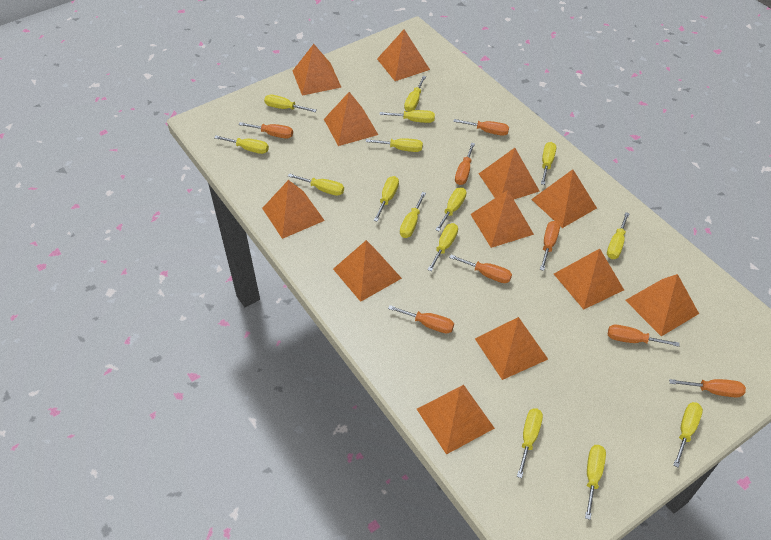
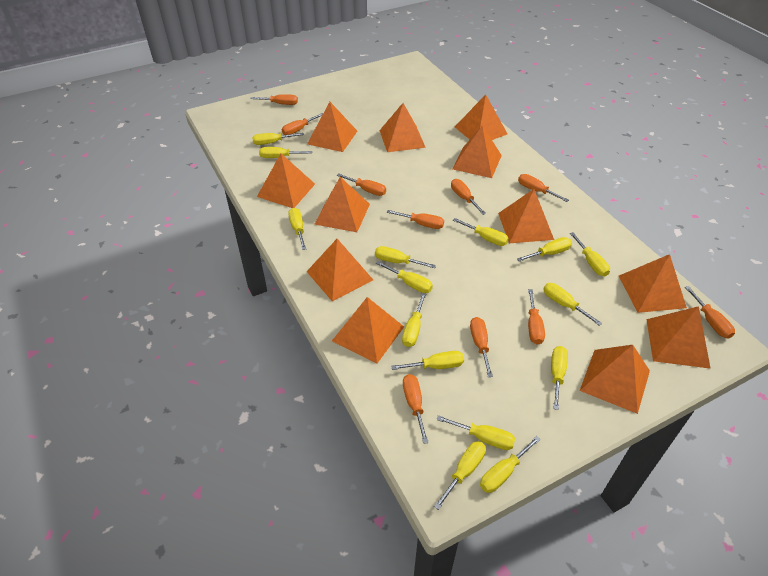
orange screwdriver: [239,122,293,138] [388,305,454,334] [449,255,512,283] [453,119,509,136] [455,143,475,185] [540,221,560,271] [608,325,680,347] [669,379,746,398] = 8 -> [250,94,298,105] [282,113,323,135] [336,173,386,196] [387,210,444,229] [403,374,429,444] [451,179,486,215] [470,317,493,377] [518,174,569,202] [528,289,545,345] [685,286,735,339] = 10

